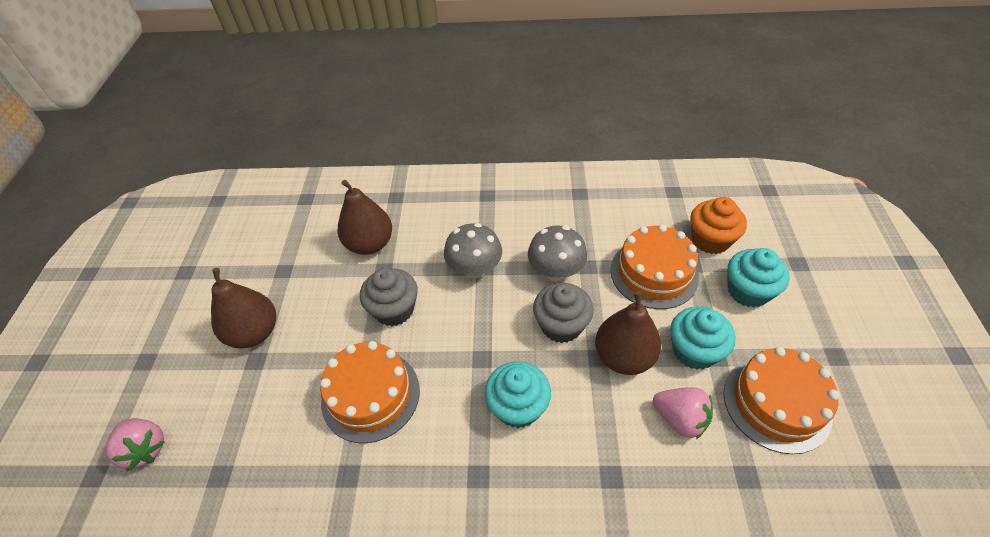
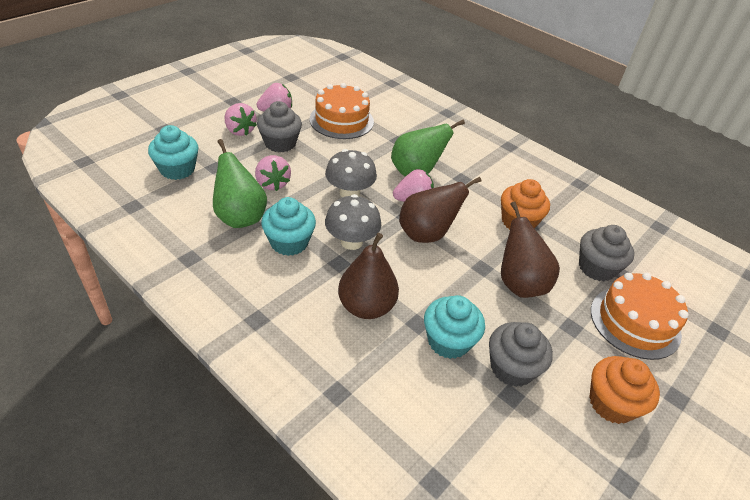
green pear: none = 0 -> [213,139,267,228] [391,120,465,177] = 2
grey cupcake: [360,268,418,326] [533,283,594,343] = 2 -> [257,101,302,152] [489,322,553,387] [579,225,634,281] = 3
orange cake: [320,341,420,443] [610,224,699,309] [724,347,840,454] = 3 -> [310,83,374,139] [591,273,688,360] = 2
orange cupcake: [690,197,747,254] = 1 -> [501,179,550,230] [589,356,660,424] = 2
pink strawberry: [105,418,165,471] [653,387,713,439] = 2 -> [224,103,257,136] [255,155,291,191] [257,83,292,111] [393,169,434,202] = 4

